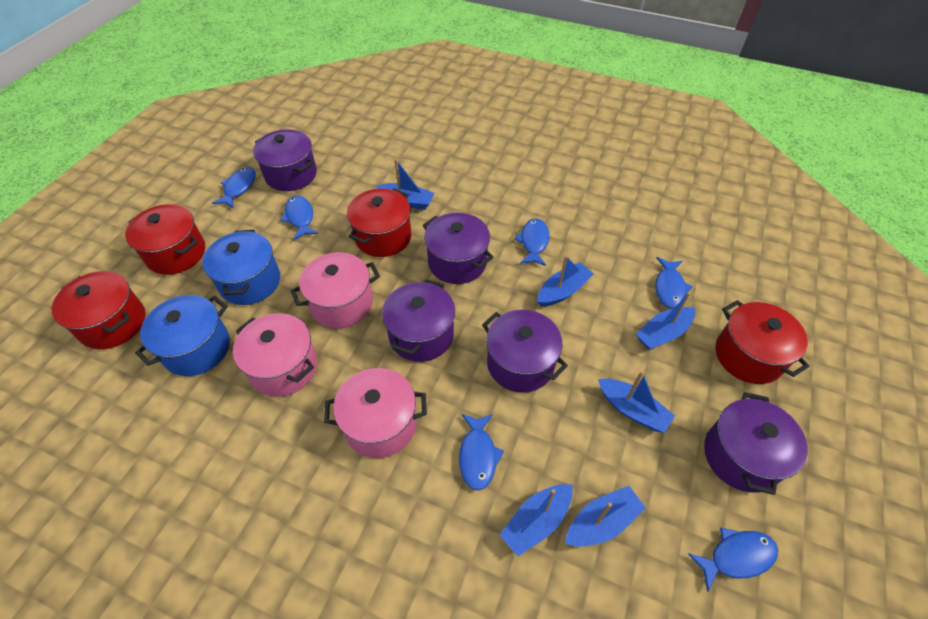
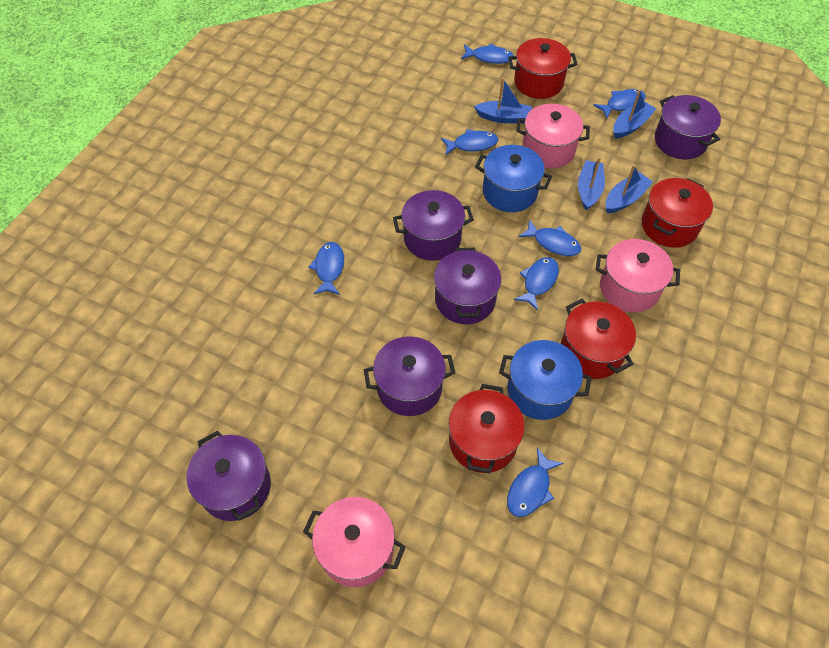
blue boat: [376,159,435,210] [500,484,573,556] [537,255,594,306] [565,486,646,547] [598,371,675,433] [636,292,695,350] = 6 -> [474,78,532,123] [578,157,605,210] [606,165,653,213] [613,89,656,138] = 4
blue fish: [212,167,256,208] [280,196,318,240] [459,414,504,491] [515,218,549,266] [655,257,693,308] [688,528,778,592] = 6 -> [308,242,344,295] [441,129,498,155] [461,43,513,64] [507,448,563,517] [514,257,559,311] [519,219,581,256] [593,89,646,119] = 7

